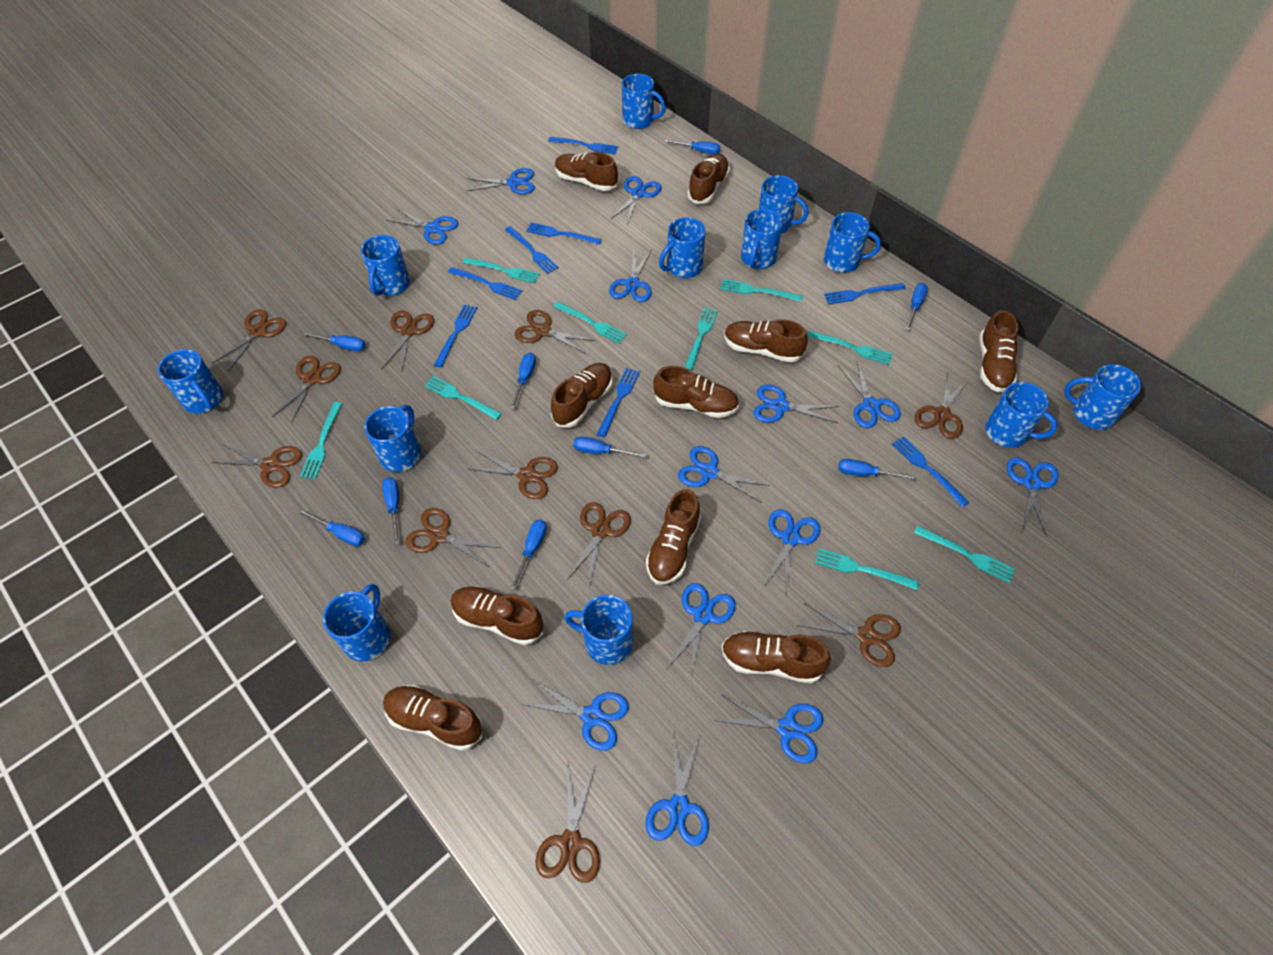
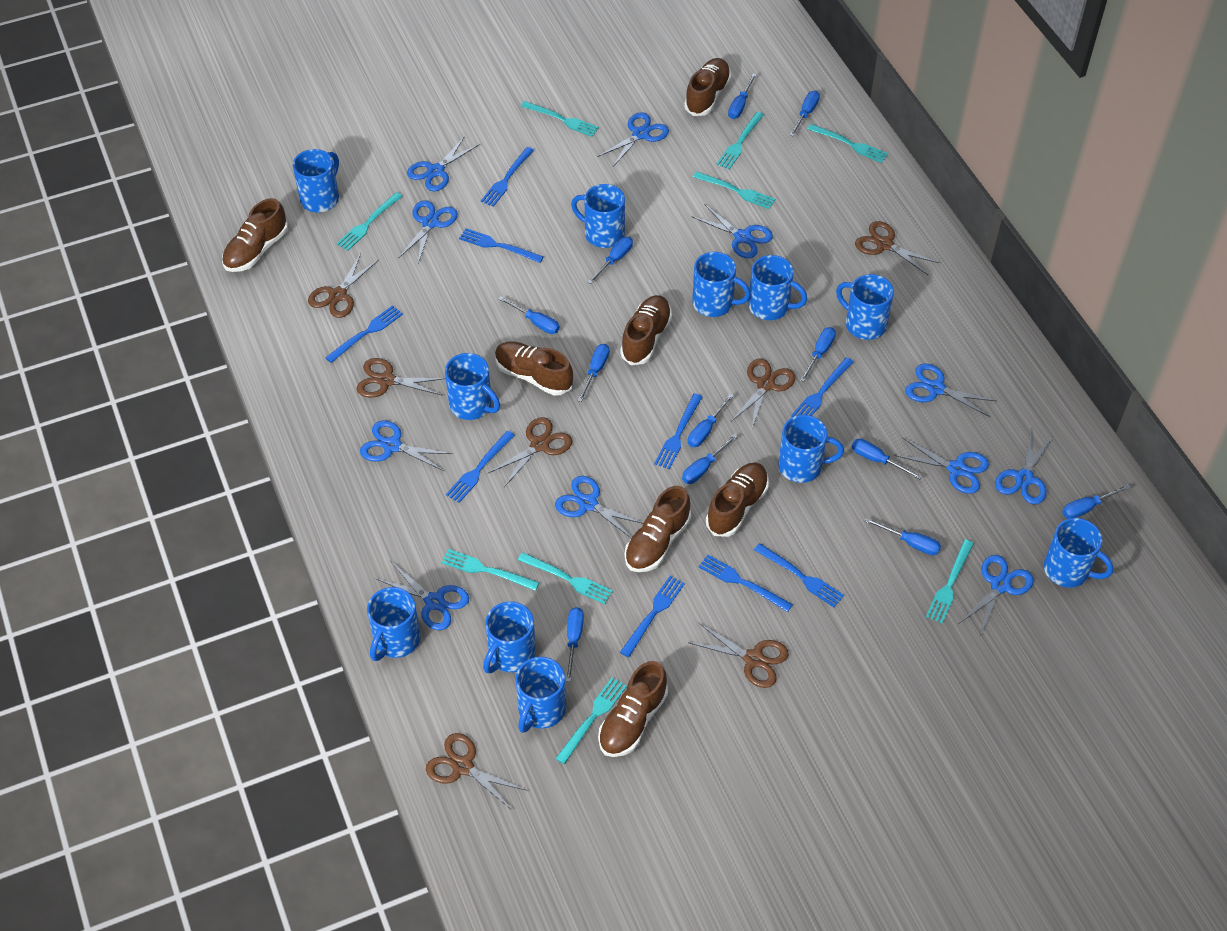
blue fork: [434,304,477,368] [448,267,522,300] [505,226,559,274] [526,222,602,245] [548,137,618,154] [597,368,640,437] [824,283,905,305] [892,436,969,507] = 8 -> [325,305,403,363] [446,431,515,503] [459,228,544,263] [481,147,534,207] [620,576,685,657] [654,393,702,470] [699,555,793,612] [754,543,844,607] [791,357,854,417] = 9
blue mug: [158,349,223,413] [323,584,391,662] [361,235,410,296] [364,405,421,472] [564,595,633,665] [622,74,666,129] [659,217,706,278] [741,209,783,269] [759,175,808,234] [824,212,881,273] [985,382,1058,448] [1064,364,1141,430] = 12 -> [293,149,339,212] [367,587,420,661] [445,353,500,420] [483,601,536,673] [515,657,566,733] [571,184,625,248] [692,252,751,317] [748,255,807,320] [778,415,844,483] [836,274,894,340] [1044,518,1113,587] = 11
blue scissors: [386,208,458,244] [466,168,535,194] [521,680,629,751] [609,249,652,302] [611,176,662,224] [645,730,709,846] [667,583,736,678] [678,446,770,502] [714,695,824,763] [753,384,839,423] [763,509,820,593] [838,360,901,428] [1007,457,1058,537] = 13 -> [360,420,453,471] [377,561,469,630] [398,200,458,263] [407,136,480,191] [555,476,644,539] [597,112,669,167] [693,204,773,258] [895,438,989,494] [905,363,996,417] [960,555,1034,636] [995,432,1054,504] = 11
blue screwdriver: [298,509,365,546] [301,332,366,351] [382,477,400,545] [510,353,536,409] [510,520,547,590] [573,436,646,458] [664,139,720,154] [838,459,916,479] [905,283,928,331] = 9 -> [499,296,560,334] [566,607,584,682] [577,344,610,402] [588,237,633,284] [682,434,738,484] [688,394,734,447] [728,73,757,119] [790,91,820,136] [800,327,836,382] [852,439,922,479] [865,518,941,555] [1062,484,1131,518] = 12
brown scissors: [211,444,302,488] [212,310,286,371] [272,356,341,424] [381,311,434,372] [406,508,500,566] [469,450,558,499] [515,310,595,354] [535,764,600,883] [567,502,631,585] [797,603,901,667] [914,373,969,439] = 11 -> [308,253,378,318] [357,358,446,398] [426,733,527,810] [488,417,572,487] [688,622,789,688] [731,359,796,431] [855,221,939,275] = 7
brown shoe: [383,685,482,751] [451,586,543,645] [551,363,613,428] [555,152,618,191] [646,489,701,585] [653,366,739,418] [687,153,730,204] [722,631,831,683] [724,319,808,363] [980,310,1018,392] = 10 -> [222,198,288,272] [495,342,573,395] [598,661,668,757] [620,295,672,365] [625,486,691,572] [684,58,731,116] [706,463,769,537] = 7

